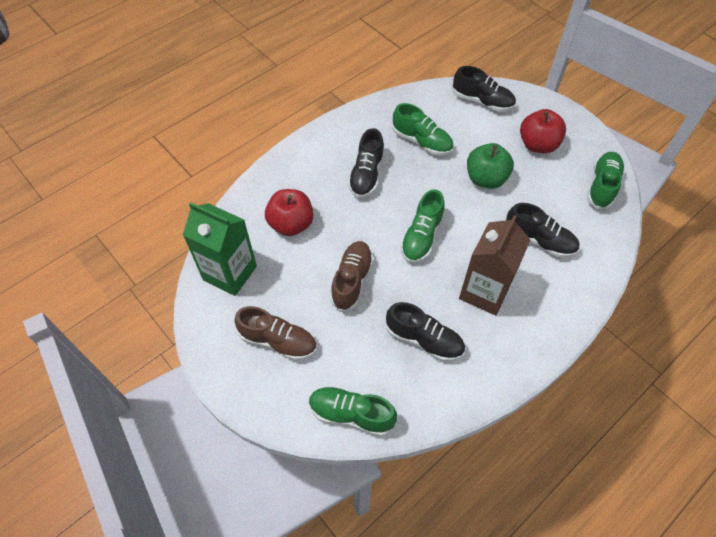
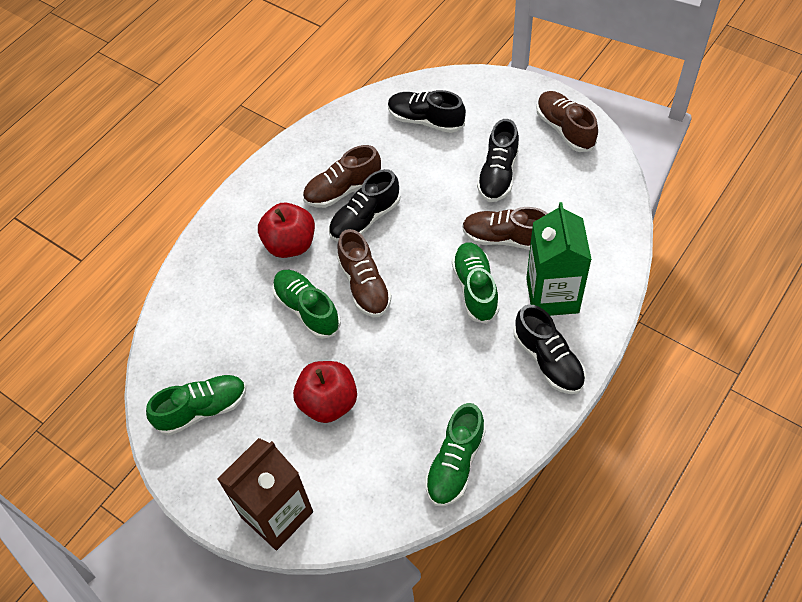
brown shoe: [234,306,317,360] [330,241,374,312] = 2 -> [303,145,381,208] [337,229,392,317] [462,207,548,250] [537,91,598,152] = 4
green apple: [467,143,514,189] = 1 -> none = 0

